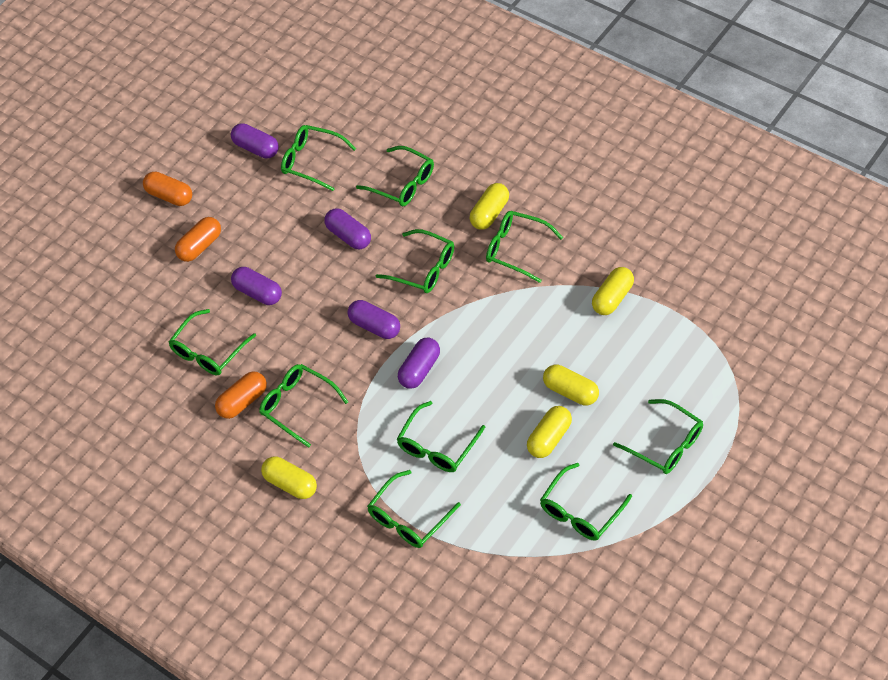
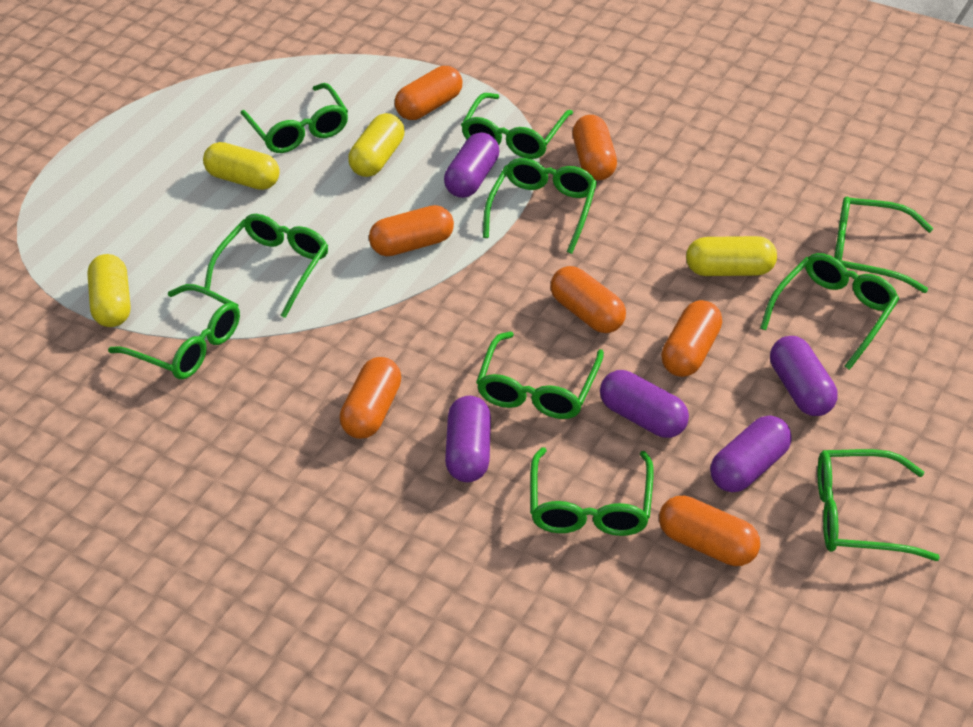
orange capsule: [143,172,192,206] [175,217,221,262] [215,371,267,419] = 3 -> [340,357,401,439] [369,205,454,256] [395,66,463,120] [550,266,626,333] [573,115,617,180] [659,495,760,566] [661,300,722,377] = 7
yellow capsule: [261,456,317,499] [470,183,509,229] [527,406,572,458] [543,365,599,406] [592,267,634,315] = 5 -> [87,254,131,327] [203,142,280,190] [348,113,404,177] [686,236,777,276] = 4

